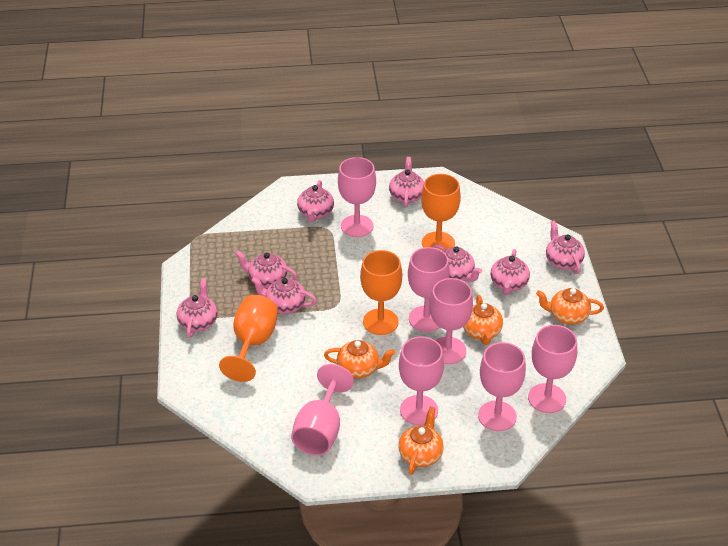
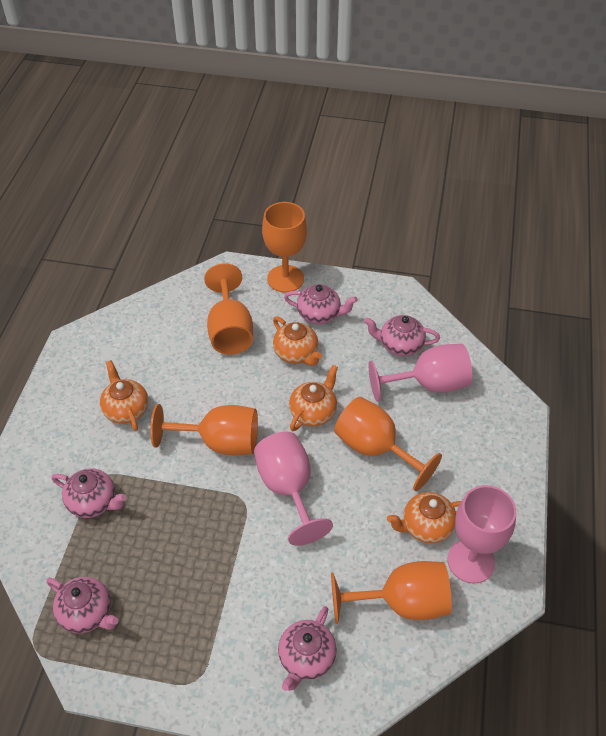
orange goblet: [219,295,278,382] [360,250,402,335] [421,174,461,251] = 3 -> [150,404,258,455] [204,263,253,355] [262,202,307,293] [331,561,452,624] [334,397,442,491] = 5
pink goblet: [291,364,354,455] [338,157,376,237] [399,336,444,425] [408,247,450,332] [430,278,473,364] [478,342,526,431] [528,325,577,413] = 7 -> [254,432,333,546] [369,344,472,402] [448,485,516,584] = 3
pink teapot: [177,278,217,338] [235,251,297,288] [251,277,317,314] [297,180,334,222] [389,157,424,207] [433,244,482,282] [491,249,530,295] [546,221,585,274] = 8 -> [46,577,118,633] [52,468,127,518] [278,606,337,691] [284,284,358,324] [364,315,440,356] = 5

